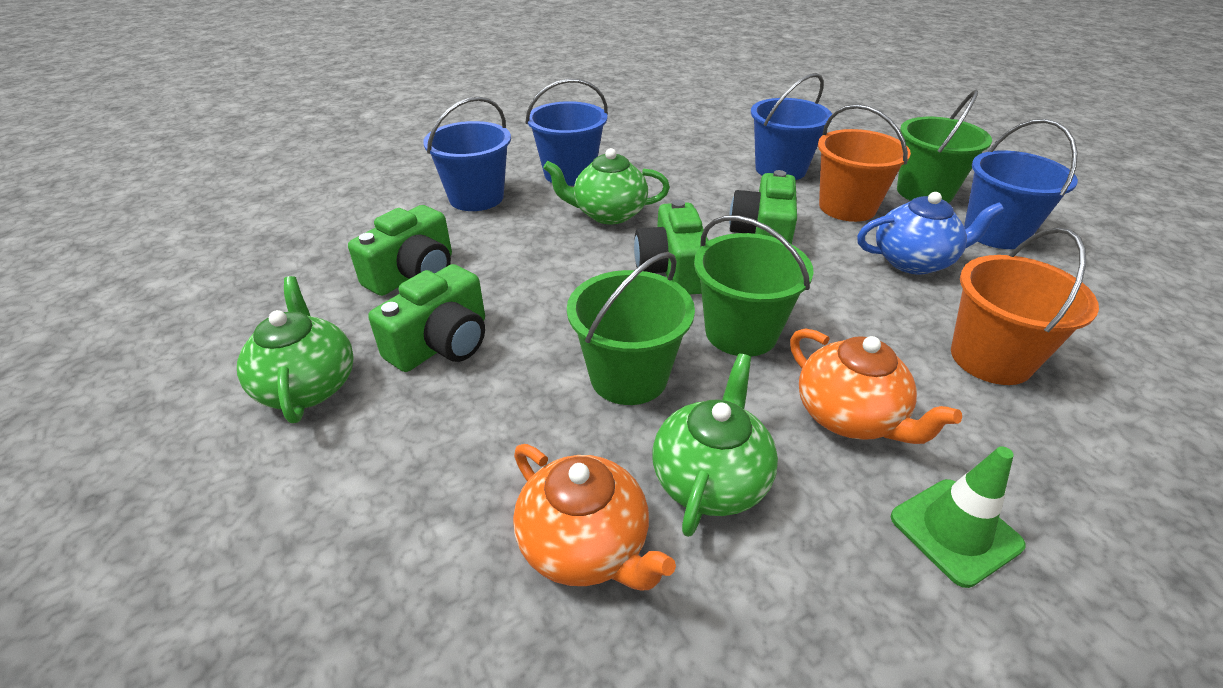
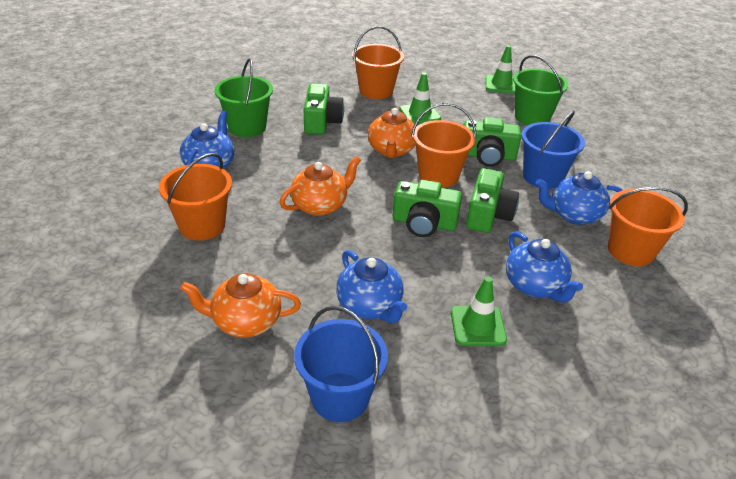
blue bucket: [423,97,511,211] [525,79,608,186] [751,73,832,180] [964,119,1078,249] = 4 -> [294,306,388,422] [521,110,585,189] = 2
blue teapot: [857,192,1004,275] = 1 -> [180,111,234,169] [336,250,407,323] [506,231,583,302] [536,171,622,225] = 4
green bucket: [567,252,695,405] [694,215,814,357] [897,90,992,203] = 3 -> [214,58,273,137] [513,55,569,125] = 2
green teapot: [237,276,354,423] [543,148,670,224] [653,354,778,537] = 3 -> none = 0
green traffic cone: [891,446,1026,588] = 1 -> [399,72,441,124] [451,276,507,346] [486,45,515,94] = 3
orange bucket: [818,104,911,222] [951,227,1099,385] = 2 -> [159,153,232,241] [352,26,404,99] [411,103,476,188] [608,187,688,266] = 4
orange teapot: [513,444,676,590] [790,328,962,444] = 2 -> [180,273,301,338] [279,156,361,216] [368,108,416,158] = 3

